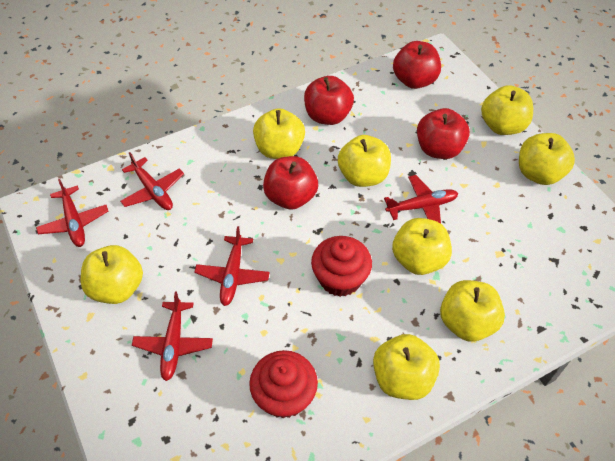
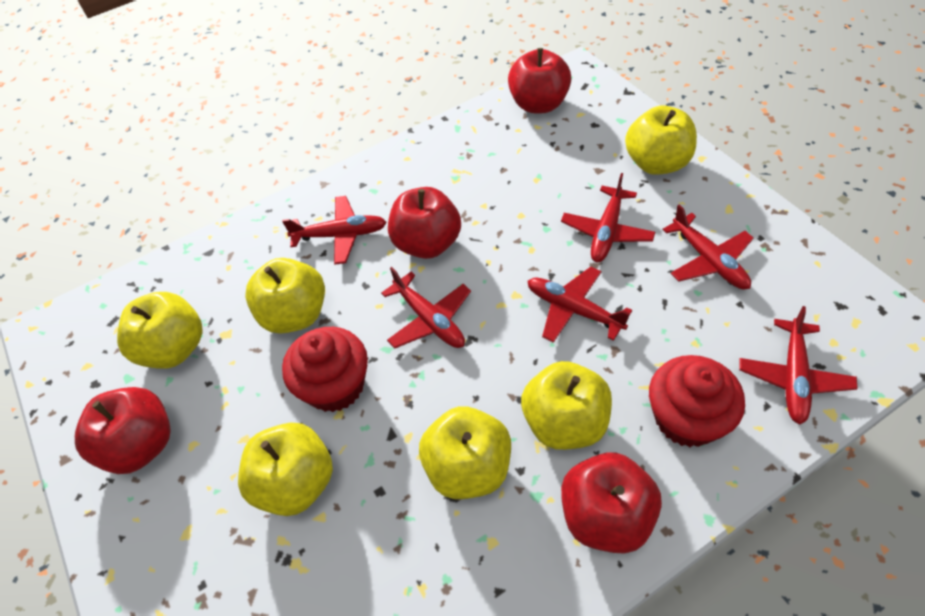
red plane: [36,179,108,247] [120,152,184,210] [132,291,213,381] [194,226,270,306] [384,175,458,223] = 5 -> [282,196,387,265] [381,267,471,348] [528,267,632,343] [561,173,655,262] [662,205,753,289] [739,306,858,425] = 6
yellow apple: [81,245,143,304] [253,108,305,159] [338,135,391,187] [373,334,440,400] [392,218,452,275] [440,280,505,342] [481,85,533,135] [519,133,575,185] = 8 -> [117,292,203,369] [238,422,333,516] [245,258,325,334] [419,406,511,499] [521,361,612,450] [625,105,697,175] = 6

